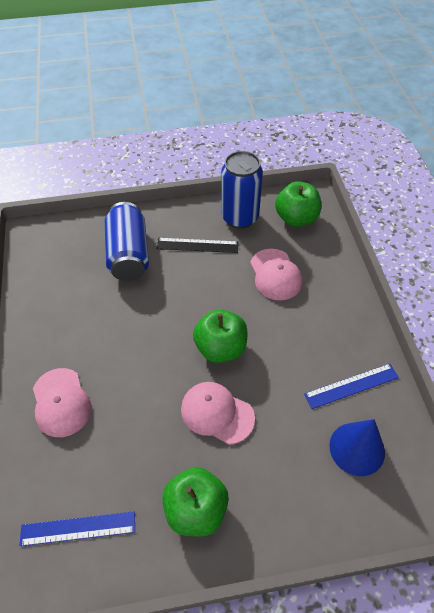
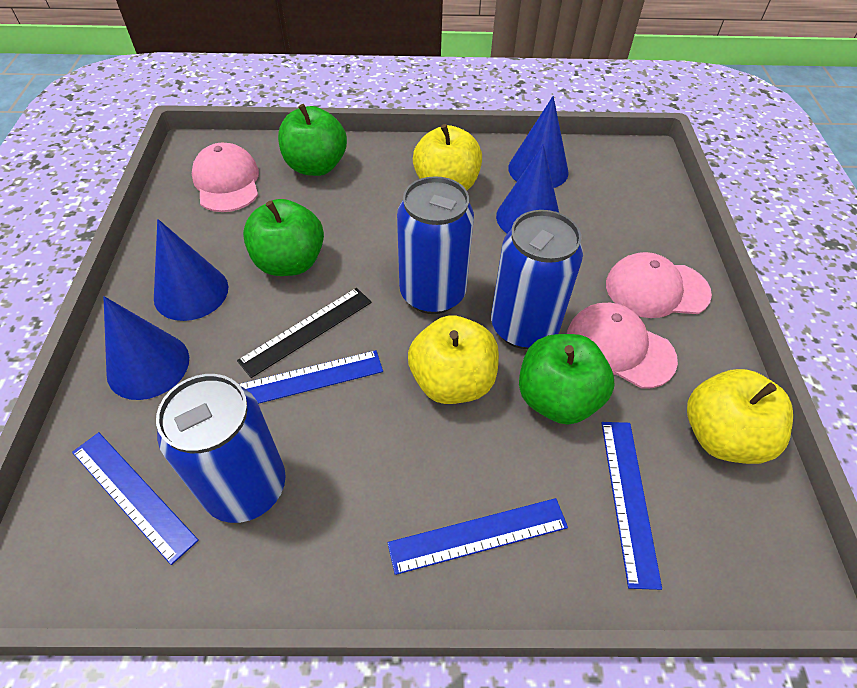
blue can: [105,202,149,281] [221,151,263,229] = 2 -> [156,374,286,523] [397,176,474,314] [491,210,583,349] = 3
blue cone: [329,419,385,476] = 1 -> [103,296,189,400] [154,219,228,321] [496,144,559,233] [508,96,569,188] = 4
blue ruler: [20,511,135,546] [304,364,399,409] = 2 -> [72,432,199,565] [239,350,383,404] [388,498,568,575] [602,422,662,590] = 4
yellow apple: none = 0 -> [408,315,499,404] [413,124,482,190] [687,369,793,464] = 3

